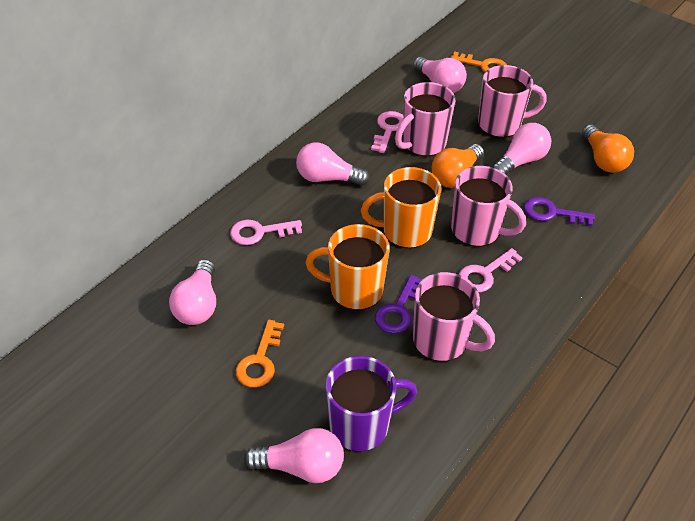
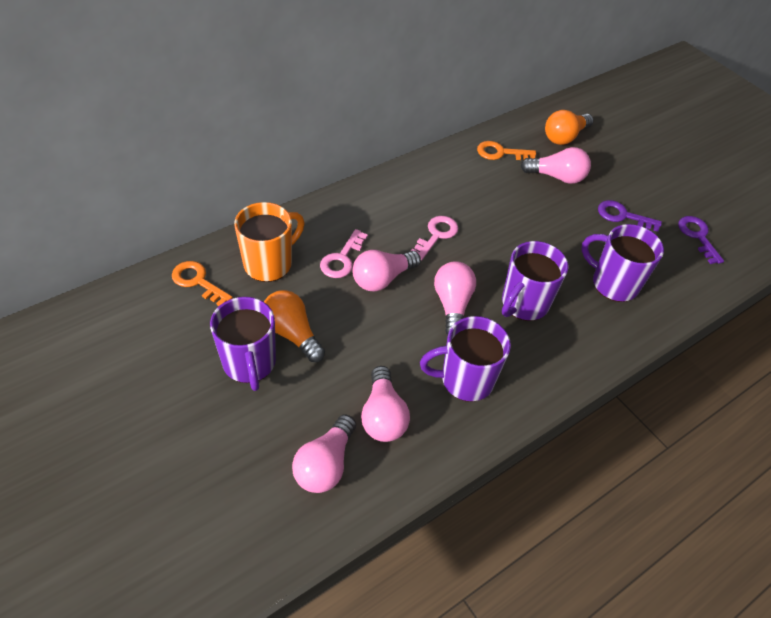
orange mug: [306,224,389,310] [361,167,441,248] = 2 -> [234,202,305,282] = 1
pink key: [230,220,302,245] [371,111,404,153] [459,248,522,292] = 3 -> [320,229,368,278] [411,216,458,260] = 2
pink mug: [395,82,455,156] [413,272,495,362] [451,166,526,247] [478,65,547,138] = 4 -> none = 0
purple mug: [326,356,417,452] = 1 -> [210,297,276,391] [420,316,511,402] [502,241,568,321] [581,224,664,302] = 4

